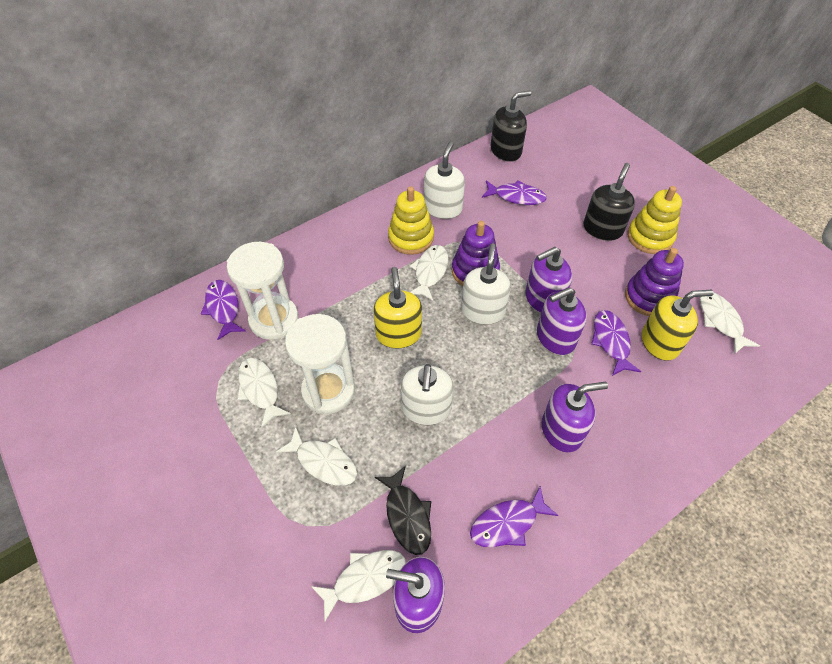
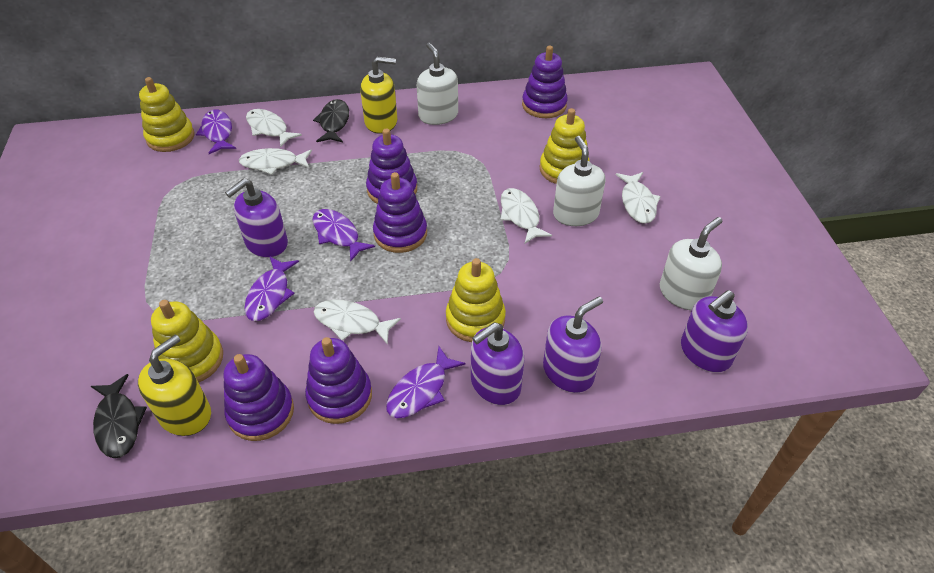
black fish: [375,466,431,555] = 1 -> [91,374,147,458] [313,99,349,142] = 2
black soap dispenser: [490,90,531,162] [583,163,635,241] = 2 -> none = 0
purple stacking toy: [452,221,500,286] [625,248,684,316] = 2 -> [224,354,294,441] [305,337,372,424] [366,128,417,204] [373,172,427,253] [522,46,568,118] = 5
white hourglass: [227,242,299,340] [285,314,355,414] = 2 -> none = 0
yellow stacking toy: [388,186,434,255] [628,186,682,254] = 2 -> [139,77,195,152] [151,300,223,382] [446,258,506,342] [540,108,590,184] = 4

